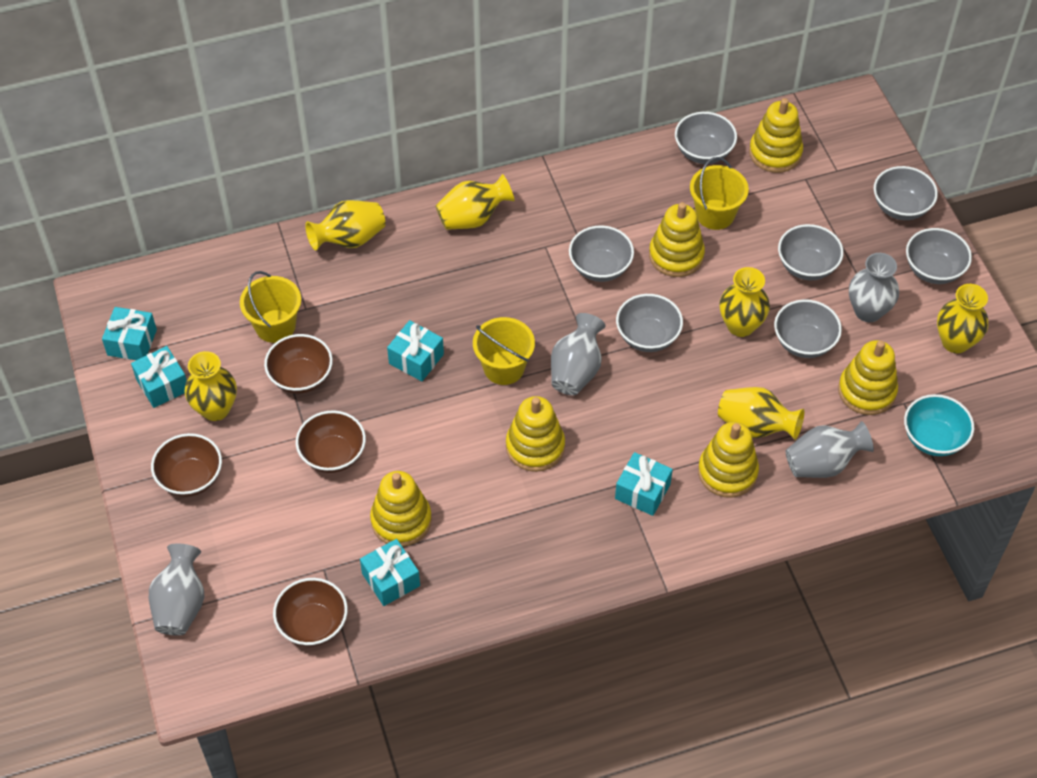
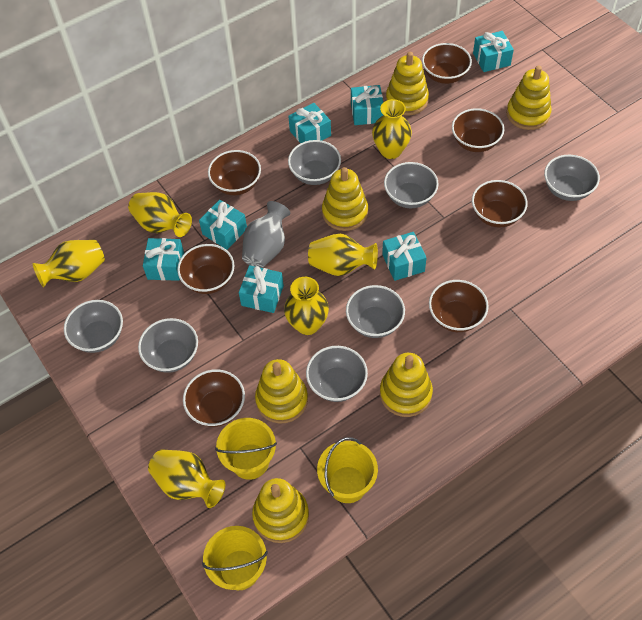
brown bowl: [151,433,222,497] [264,334,333,394] [273,578,348,647] [296,410,366,473] = 4 -> [177,244,235,294] [183,369,245,427] [208,150,261,195] [422,43,472,84] [429,280,489,332] [452,108,504,152] [472,180,528,227] = 7
grey vase: [149,543,205,636] [551,313,605,395] [785,421,874,478] [849,253,899,322] = 4 -> [242,201,290,268] = 1
turquoise bowl: [904,394,974,456] = 1 -> none = 0
turquoise gift: [102,307,157,360] [131,346,187,408] [360,539,420,606] [387,320,444,381] [615,452,673,516] = 5 -> [143,238,184,281] [199,200,247,250] [239,265,284,313] [288,103,331,143] [351,85,383,125] [382,232,427,281] [473,31,514,72] = 7

